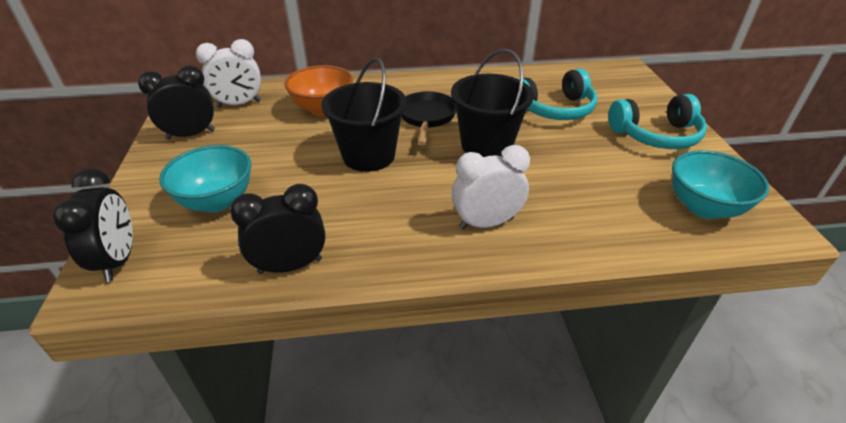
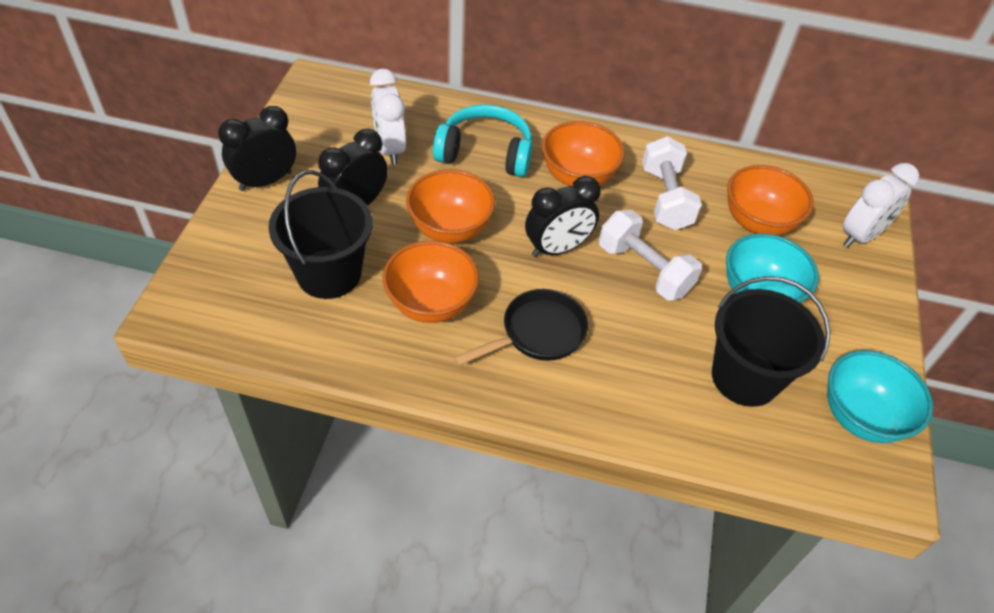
orange bowl: [284,65,353,116] = 1 -> [383,241,479,323] [406,169,495,243] [542,121,625,186] [727,165,814,236] = 4
turquoise headphones: [519,68,597,120] [608,94,707,149] = 2 -> [433,104,532,177] = 1
white dumbbell: none = 0 -> [599,210,702,300] [642,136,702,230] = 2

